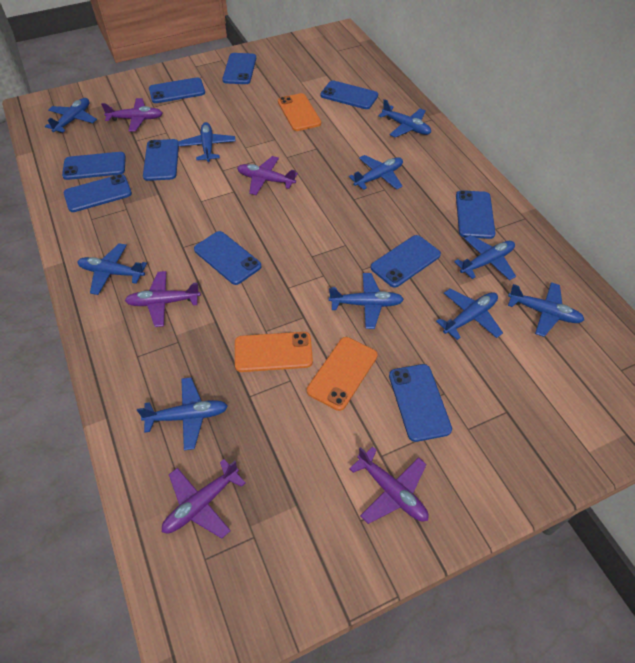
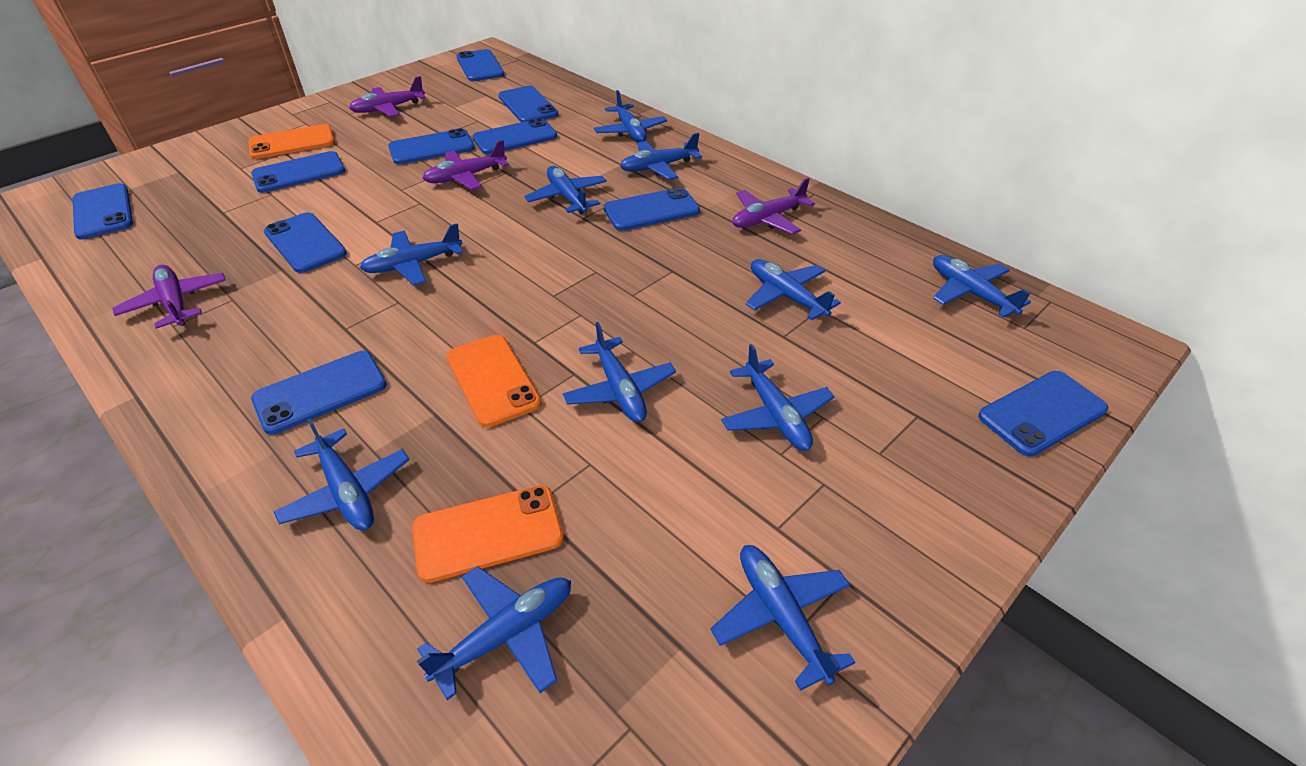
blue plane: [45,98,97,133] [78,243,147,295] [137,377,228,450] [179,122,235,162] [329,273,404,329] [349,155,403,190] [378,99,431,137] [436,289,503,340] [454,235,516,280] [508,282,584,337] = 10 -> [273,419,409,530] [360,223,463,285] [417,566,571,700] [524,166,607,214] [563,322,676,422] [594,90,667,142] [620,133,702,180] [711,545,855,691] [721,344,835,451] [746,259,841,320] [933,255,1031,318] = 11
purple plane: [101,98,162,132] [125,271,201,327] [162,459,246,539] [237,156,298,195] [349,447,429,524] = 5 -> [112,265,226,329] [349,76,426,117] [422,140,509,190] [732,178,815,234] = 4

